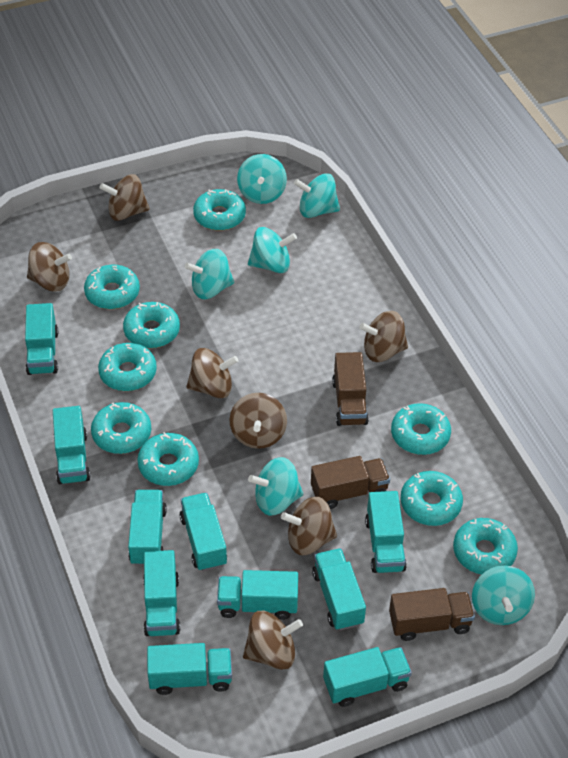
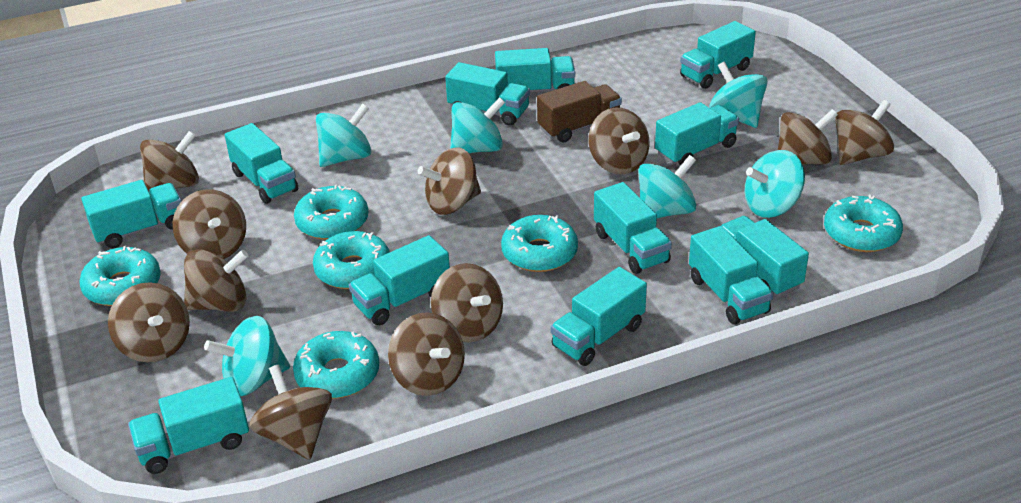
brown spinning top: [27,242,72,292] [100,174,150,221] [186,348,239,398] [229,393,287,449] [243,611,303,670] [281,497,337,555] [359,311,408,362] = 7 -> [108,282,190,362] [140,131,199,191] [173,189,246,259] [184,249,248,312] [249,365,332,460] [388,312,465,396] [418,147,481,215] [431,263,503,343] [588,107,649,174] [778,109,838,165] [835,100,894,165] = 11
brown truck: [311,456,390,509] [332,352,369,426] [389,588,475,641] = 3 -> [537,81,622,143] = 1
turquoise donut: [84,265,140,309] [91,402,151,454] [98,343,157,391] [123,302,180,348] [137,432,199,486] [193,189,246,231] [391,403,451,455] [400,471,463,526] [453,518,518,575] = 9 -> [79,246,161,306] [293,331,379,399] [294,185,368,240] [313,231,390,289] [501,215,578,272] [824,195,903,252] = 6
turquoise truck: [25,303,58,375] [53,406,91,484] [128,490,167,566] [143,550,180,636] [147,643,232,695] [180,493,227,571] [217,570,298,620] [312,548,366,631] [323,647,412,707] [365,491,407,573] = 10 -> [81,180,182,248] [128,377,249,474] [225,123,298,204] [349,235,450,326] [445,62,530,126] [495,48,575,92] [550,267,647,366] [594,182,672,274] [655,102,739,166] [680,21,756,89] [689,226,773,325] [721,216,809,297] = 12

